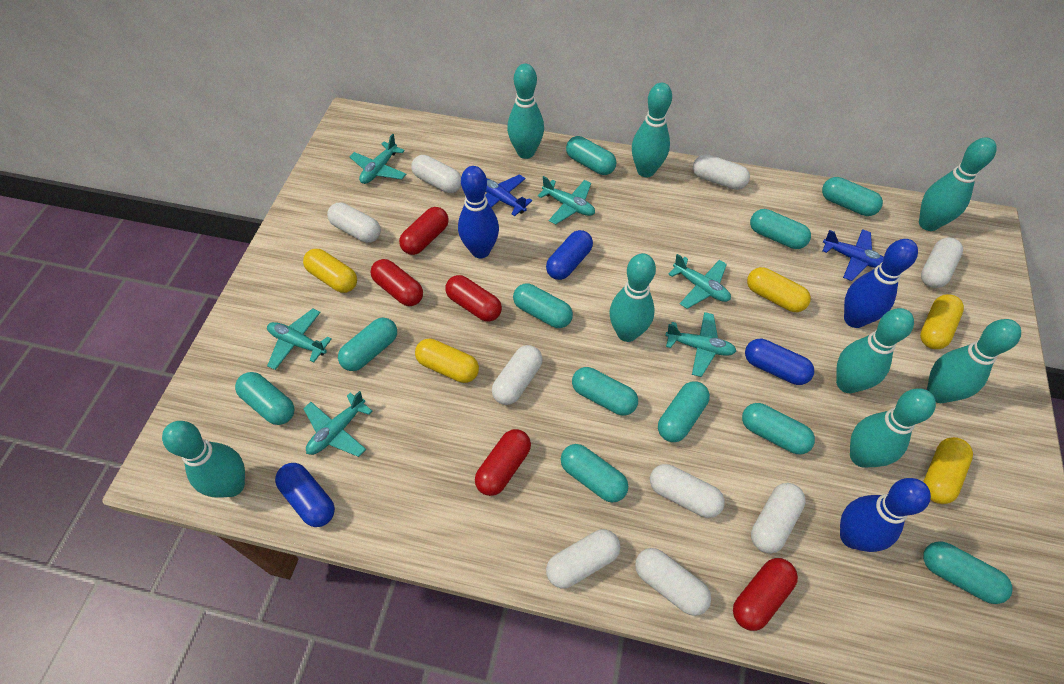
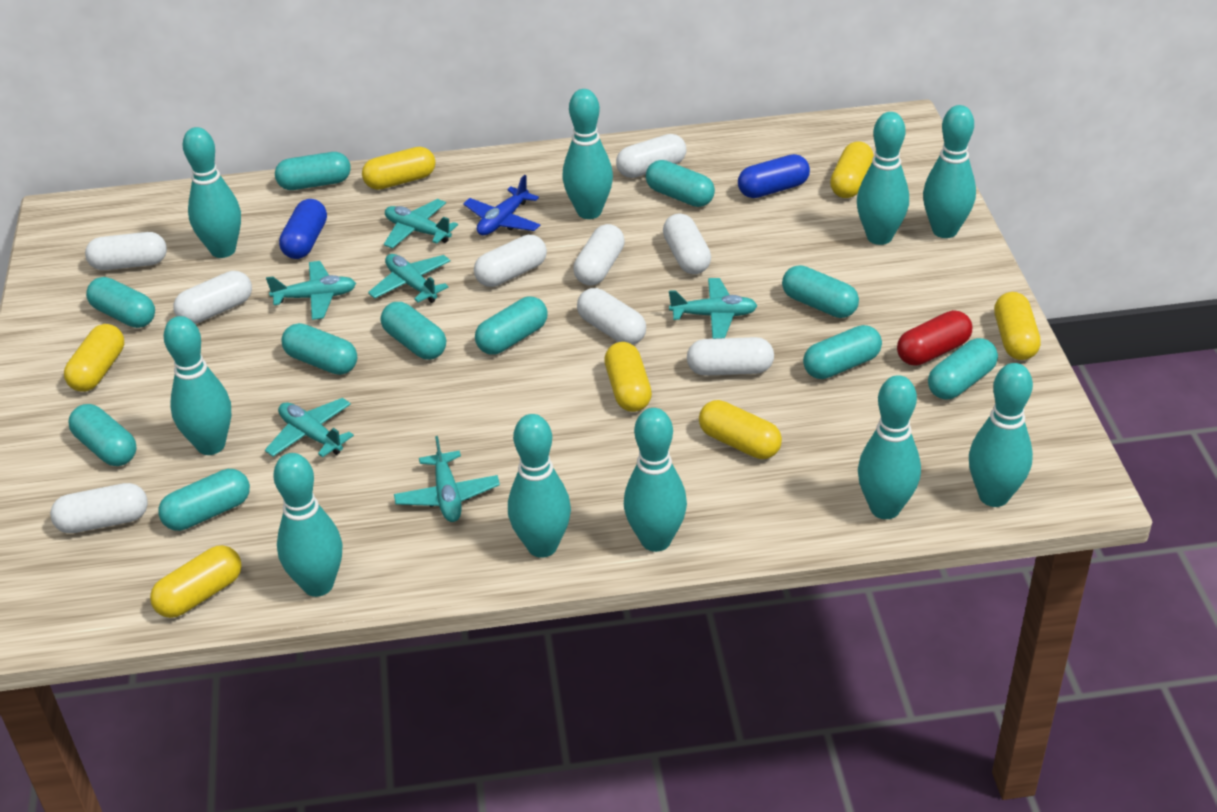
blue bowling pin: [458,166,499,258] [840,478,931,552] [844,239,918,328] = 3 -> none = 0
blue capsule: [275,463,335,527] [546,230,593,280] [745,339,814,385] = 3 -> [279,199,327,259] [738,154,810,198] = 2
blue plane: [485,174,532,216] [822,229,884,281] = 2 -> [463,175,540,235] = 1
red capsule: [371,259,423,306] [399,207,449,255] [445,275,502,322] [475,429,531,496] [733,558,798,631] = 5 -> [897,310,972,366] = 1
turquoise bowling pin: [162,421,245,498] [507,64,544,159] [609,253,656,342] [632,83,672,177] [836,308,914,393] [850,388,936,468] [919,138,997,231] [927,319,1021,403] = 8 -> [164,316,231,455] [183,127,241,258] [273,453,342,597] [508,414,571,558] [562,89,613,219] [624,408,687,552] [857,112,909,245] [858,375,921,519] [923,105,976,238] [969,363,1033,507] = 10
yellow capsule: [303,249,357,293] [415,338,479,383] [747,267,811,312] [920,294,964,349] [923,437,973,504] = 5 -> [64,324,124,392] [150,545,242,618] [362,147,435,190] [604,342,652,412] [699,400,782,459] [830,141,874,198] [994,292,1041,360] = 7

